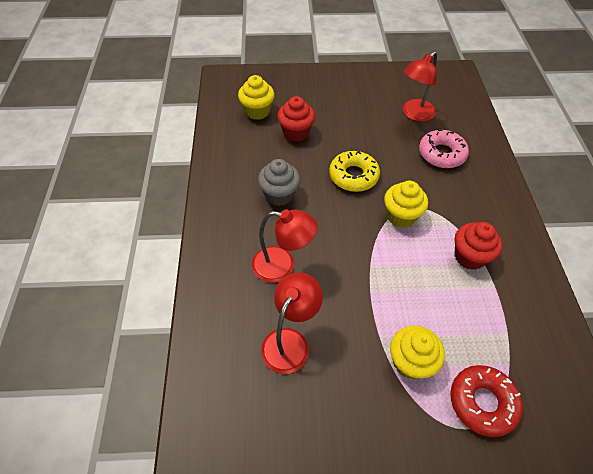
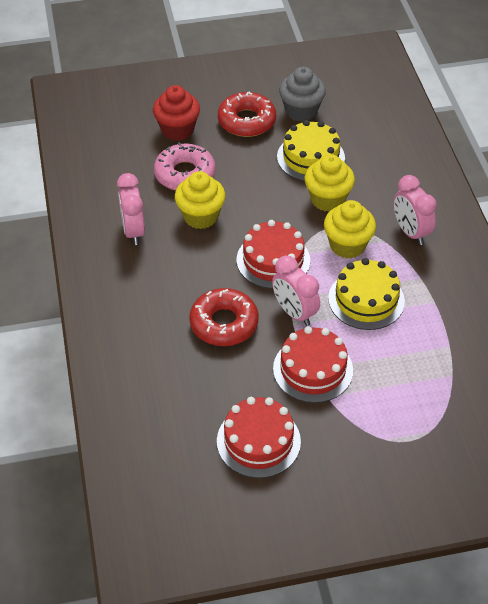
pink clock: none = 0 -> [117,173,145,245] [272,256,320,326] [394,175,437,245] = 3
red cake: none = 0 -> [217,397,301,478] [237,220,310,289] [273,326,353,403] = 3
red cupcake: [277,96,315,141] [455,222,503,270] = 2 -> [153,85,200,141] = 1
red donut: [450,365,523,437] = 1 -> [189,288,259,346] [218,92,276,137] = 2
red lamp: [252,209,318,283] [261,272,323,374] [403,51,437,122] = 3 -> none = 0
yellow cake: none = 0 -> [277,120,345,181] [328,258,405,330] = 2
yellow donut: [329,151,380,192] = 1 -> none = 0

